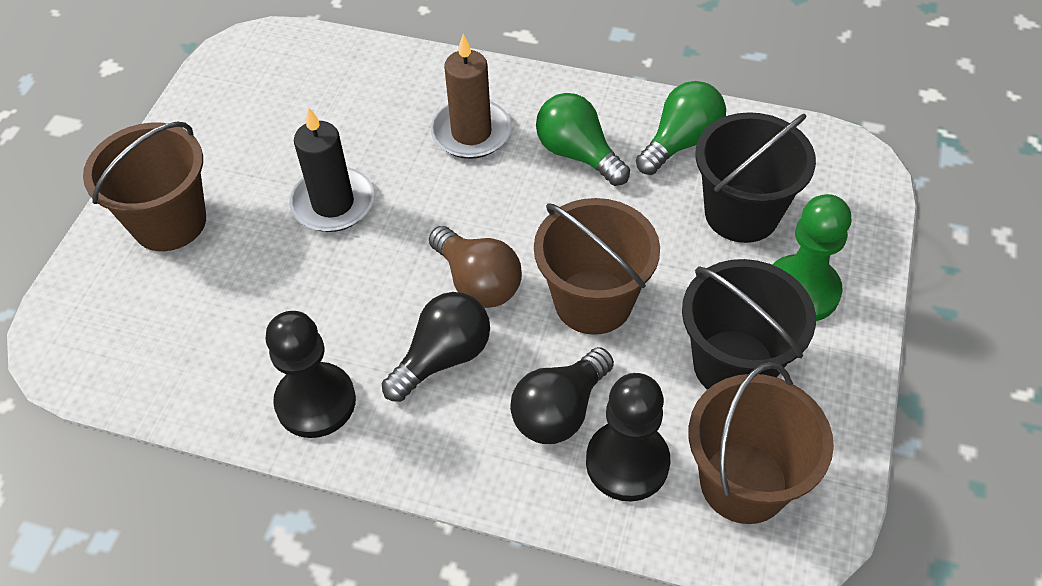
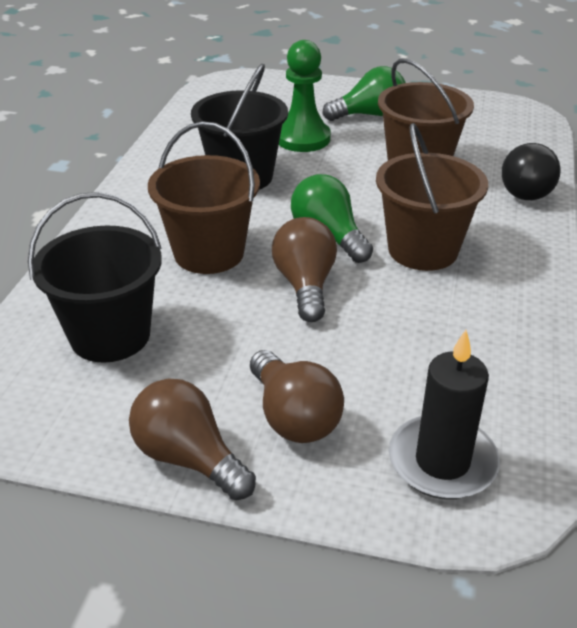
black light bulb: [382,292,490,402] [510,347,614,444] = 2 -> [501,143,561,200] = 1
black pawn: [265,311,356,438] [586,373,670,502] = 2 -> none = 0
brown candle: [431,34,512,159] = 1 -> none = 0
brown light bulb: [429,226,522,308] = 1 -> [129,378,256,500] [250,350,344,443] [272,217,337,322] = 3

